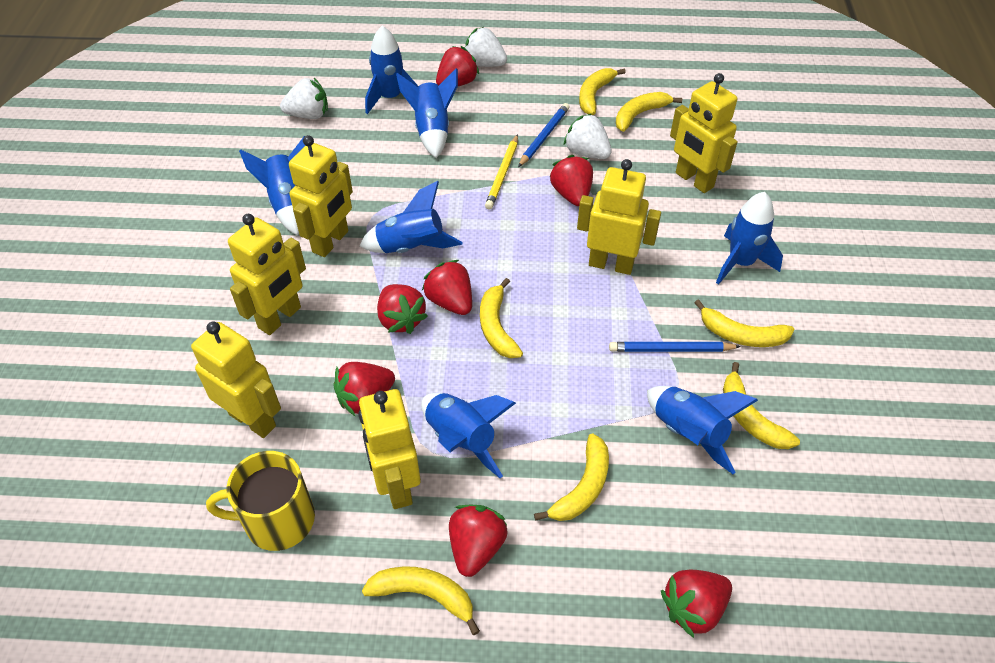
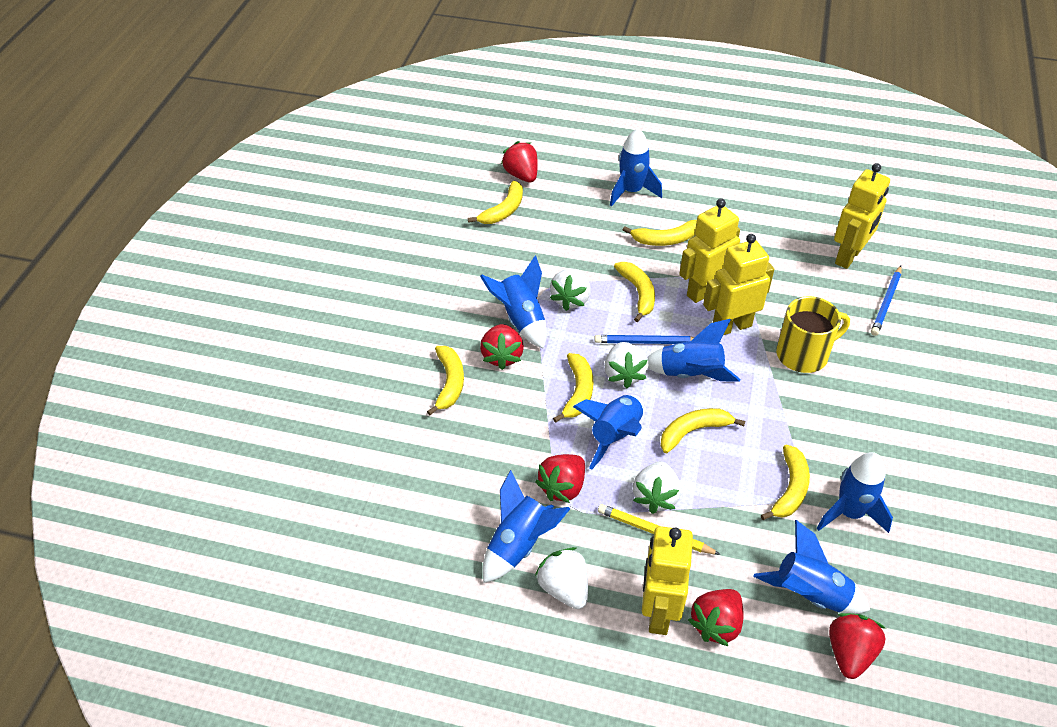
red strawberry: [333,362,395,417] [377,284,428,334] [422,260,472,315] [436,46,479,86] [449,505,508,577] [550,155,593,206] [661,570,732,638] = 7 -> [480,324,524,370] [501,141,538,182] [535,454,585,503] [688,589,744,646] [829,613,886,679] = 5
white strawberry: [280,78,328,119] [465,27,507,67] [563,114,612,159] = 3 -> [535,547,588,609] [550,269,591,311] [604,342,649,388] [633,461,681,514] = 4
yellow robot: [191,321,281,438] [228,214,306,335] [289,135,353,257] [359,389,421,509] [577,159,661,275] [670,73,738,193] = 6 -> [642,526,693,635] [679,199,740,303] [703,234,774,335] [834,163,890,269] = 4

